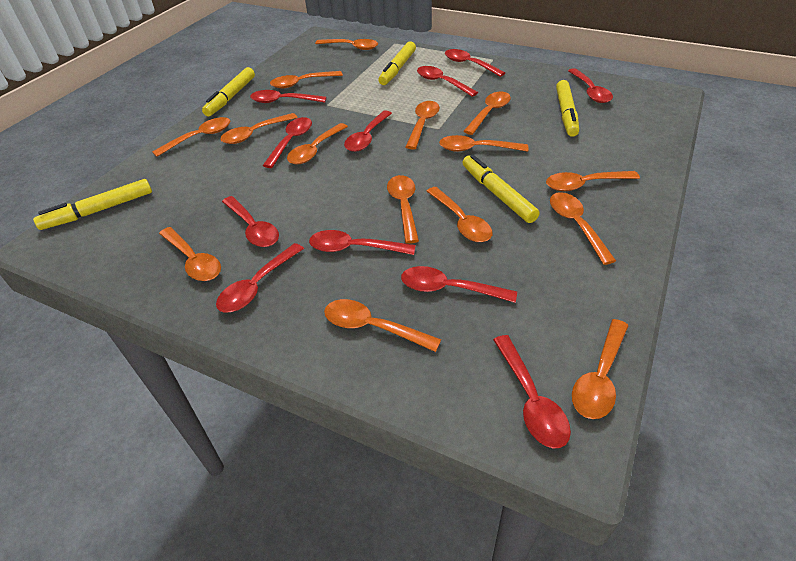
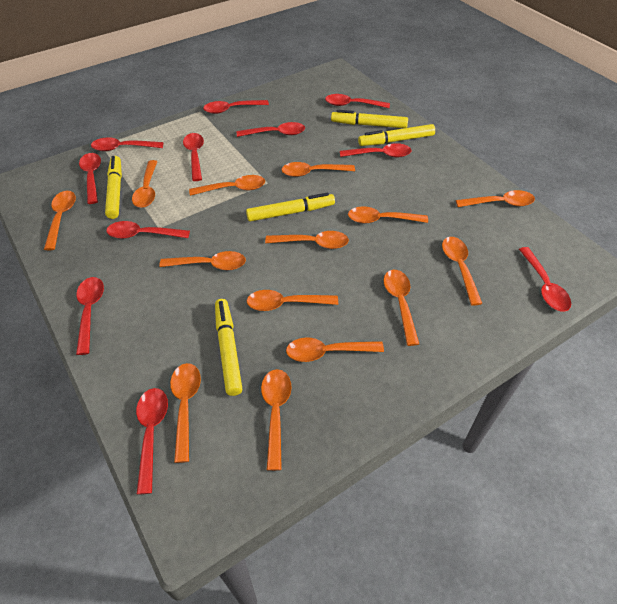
orange spoon: [152,117,230,157] [159,227,221,281] [220,113,298,144] [270,71,343,89] [287,123,348,165] [315,39,378,50] [324,299,441,352] [387,175,419,244] [406,101,440,149] [426,187,492,242] [439,135,528,152] [463,91,511,135] [546,171,640,191] [550,192,616,265] [572,319,629,419] = 15 -> [44,191,76,250] [132,160,158,208] [159,251,246,270] [170,363,201,463] [189,175,265,196] [247,290,338,311] [261,369,292,471] [265,231,349,249] [281,162,355,177] [286,338,384,362] [348,206,428,224] [383,270,419,346] [442,237,483,306] [456,190,535,207] = 14

